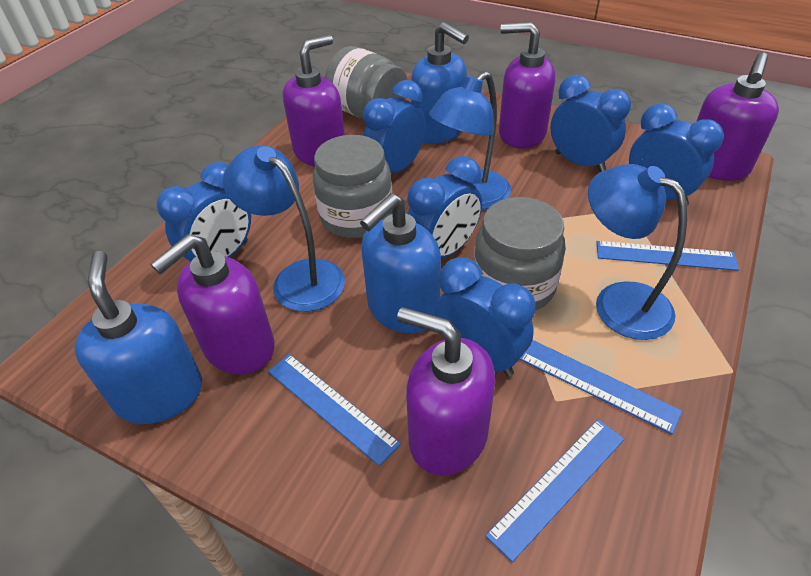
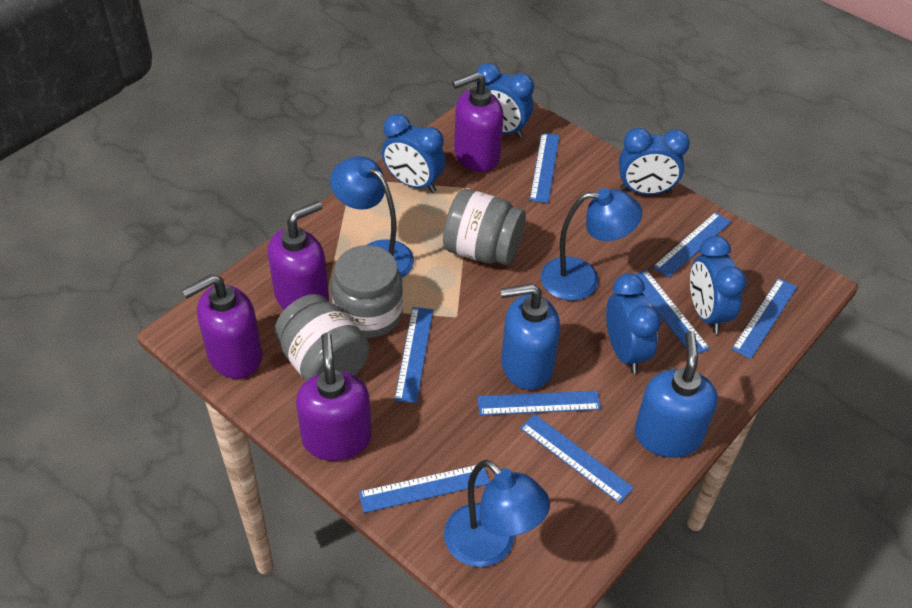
blue clock: [156,162,251,262] [363,80,426,173] [407,156,482,259] [435,257,536,377] [550,75,631,172] [629,103,724,206] = 6 -> [382,114,445,193] [476,63,534,138] [606,273,661,373] [619,128,690,195] [690,236,747,334] = 5
blue ruler: [268,354,401,466] [485,419,624,562] [519,340,682,434] [597,241,739,271] = 4 -> [359,465,490,513] [395,307,433,403] [477,391,601,416] [520,414,634,504] [530,133,560,203] [635,270,710,354] [653,212,731,278] [732,278,797,359] = 8
blue soap dispenser: [74,251,202,424] [360,193,441,333] [411,22,469,144] = 3 -> [500,284,560,390] [634,331,718,458] = 2
purple soap dispenser: [150,234,275,374] [283,35,345,166] [397,307,495,476] [499,22,555,149] [696,53,779,181] = 5 -> [182,274,263,379] [268,201,329,310] [296,333,372,461] [452,72,504,172] = 4

